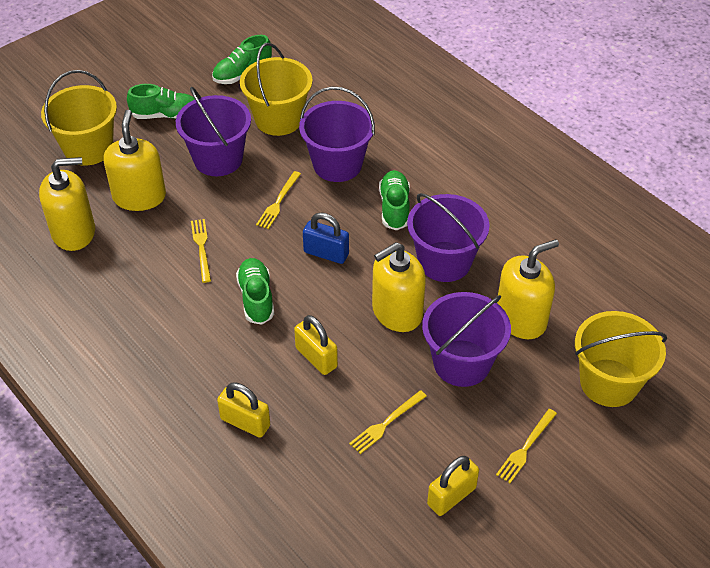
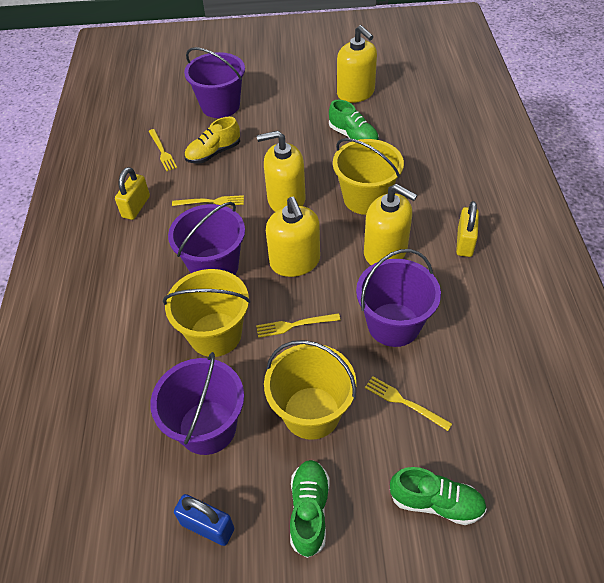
green shoe: [127,84,195,119] [212,35,272,84] [236,258,274,325] [379,170,410,231] = 4 -> [290,460,330,558] [329,99,379,140] [390,467,487,525] = 3
yellow padlock: [217,383,270,438] [294,315,338,375] [427,456,479,516] = 3 -> [115,167,150,220] [456,201,479,257] = 2
yellow shoe: none = 0 -> [184,117,240,164] = 1

